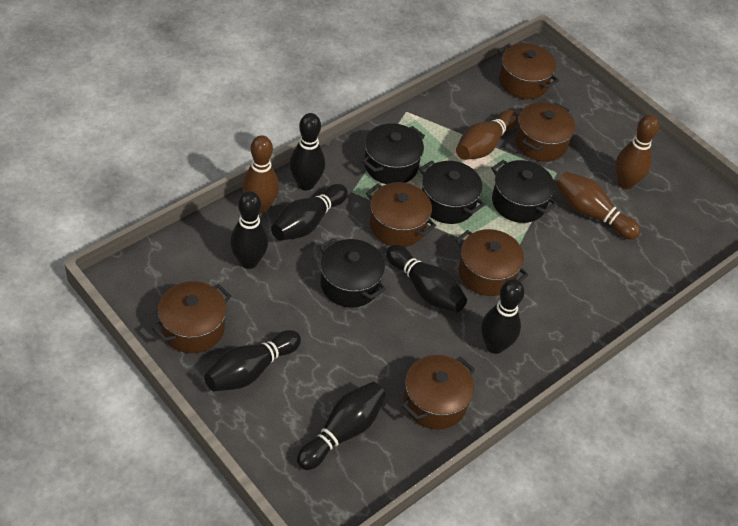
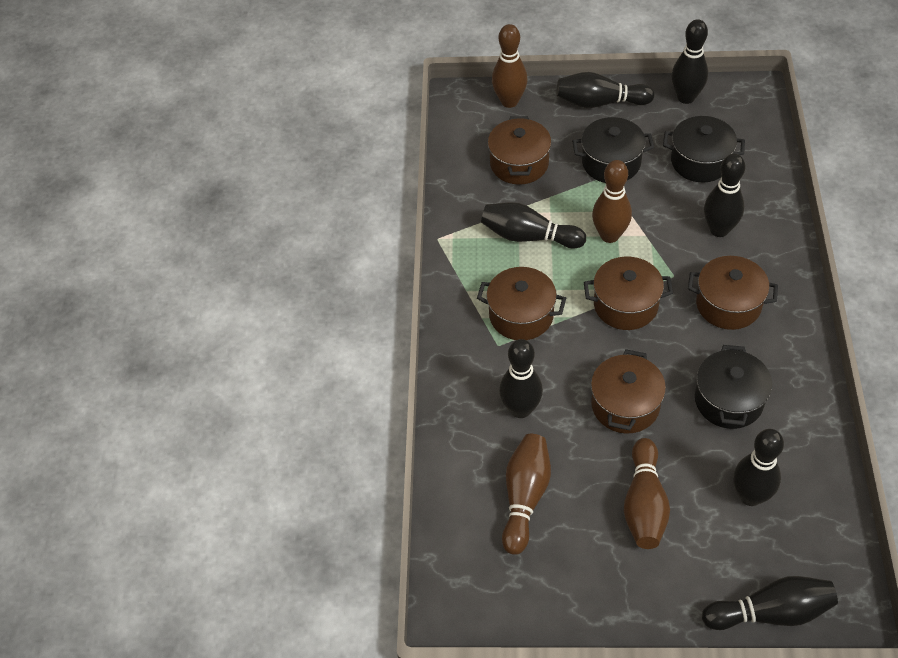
black pot: [320,238,386,308] [362,123,425,184] [419,160,485,224] [491,160,557,223] = 4 -> [572,117,654,183] [663,116,745,182] [695,345,772,429] = 3
brown pot: [152,281,231,353] [366,182,436,247] [402,355,475,430] [455,229,529,296] [498,43,559,99] [515,102,575,161] = 6 -> [477,267,566,340] [488,116,551,185] [584,257,673,330] [591,349,666,434] [688,256,778,330] = 5

